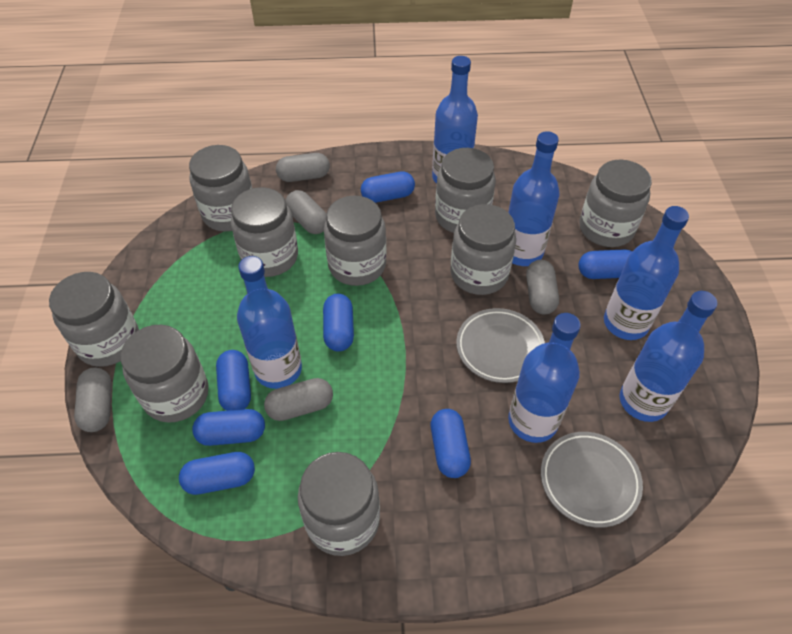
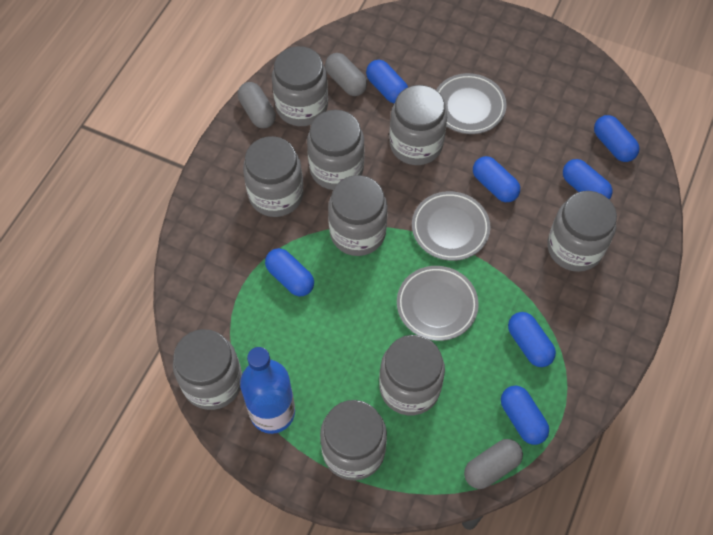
blue bottle: [237,256,302,389] [432,56,478,184] [508,131,560,266] [508,313,581,443] [604,206,689,340] [620,291,717,422] = 6 -> [240,347,295,434] = 1
grey capsule: [74,368,112,432] [264,378,333,421] [276,153,330,182] [285,190,326,234] [526,260,559,315] = 5 -> [238,82,276,128] [325,53,367,96] [464,439,523,489] = 3
grey plate: [456,308,545,383] [541,432,643,528] = 2 -> [397,266,479,341] [412,191,490,261] [436,73,507,134] = 3

